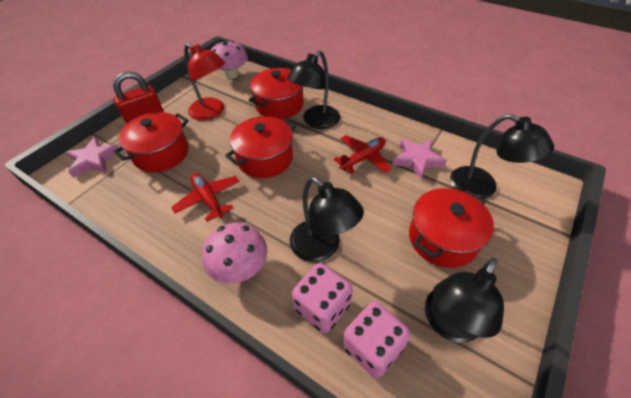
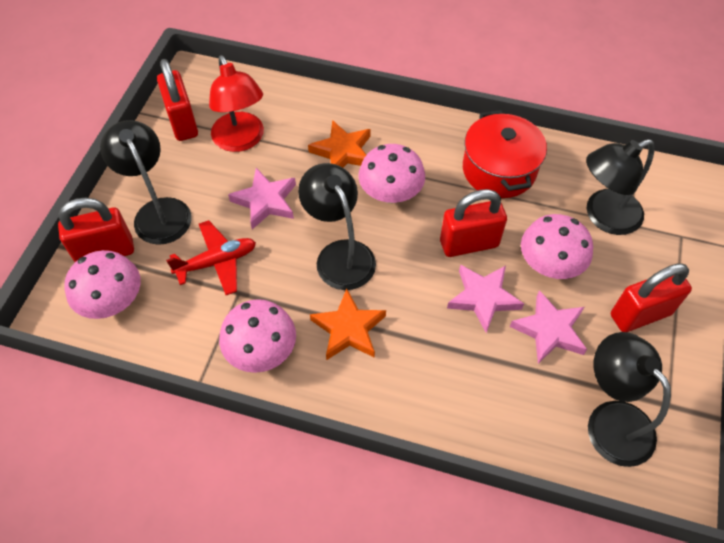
orange star: none = 0 -> [308,120,371,168] [310,289,386,360] = 2
pink dice: [292,263,353,333] [343,301,411,378] = 2 -> none = 0
pink mushroom: [202,223,268,284] [211,41,248,79] = 2 -> [64,250,140,319] [219,299,296,373] [358,144,425,204] [521,214,593,279] = 4
pink star: [65,137,121,178] [392,139,447,180] = 2 -> [228,168,296,229] [447,265,524,333] [510,290,587,364] = 3
red padlock: [113,72,164,124] = 1 -> [58,198,134,262] [157,59,198,141] [440,189,507,257] [611,263,692,332] = 4
red plane: [171,173,240,222] [334,135,392,174] = 2 -> [166,220,256,295] = 1
red pot: [113,112,189,172] [225,116,296,178] [249,68,304,119] [409,188,494,268] = 4 -> [463,110,547,198] = 1

